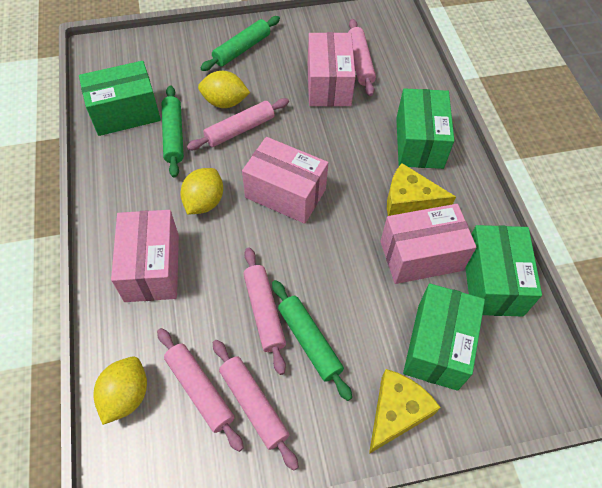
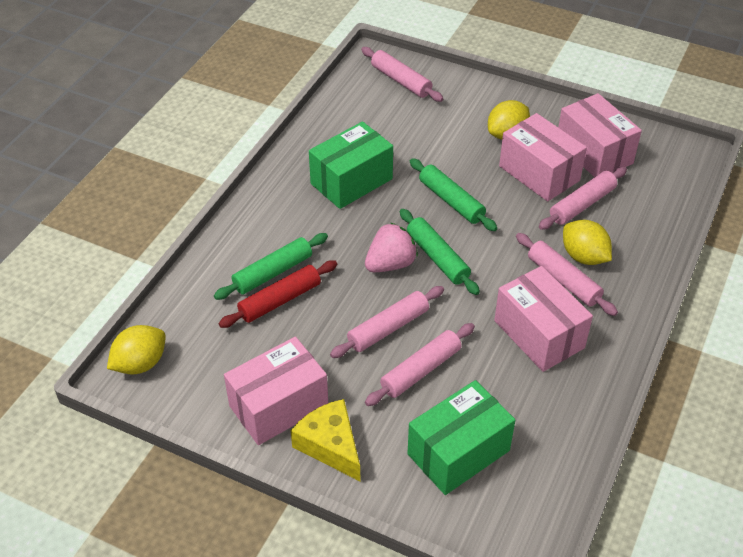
green box: [79,61,161,136] [396,88,454,169] [403,283,485,391] [465,225,542,317] = 4 -> [309,121,393,209] [407,380,515,495] = 2
pink strawberry: none = 0 -> [365,223,418,272] = 1
red rolling pin: none = 0 -> [219,260,337,328] = 1
yellow cheese: [369,369,441,454] [387,163,456,216] = 2 -> [291,399,360,481] = 1

